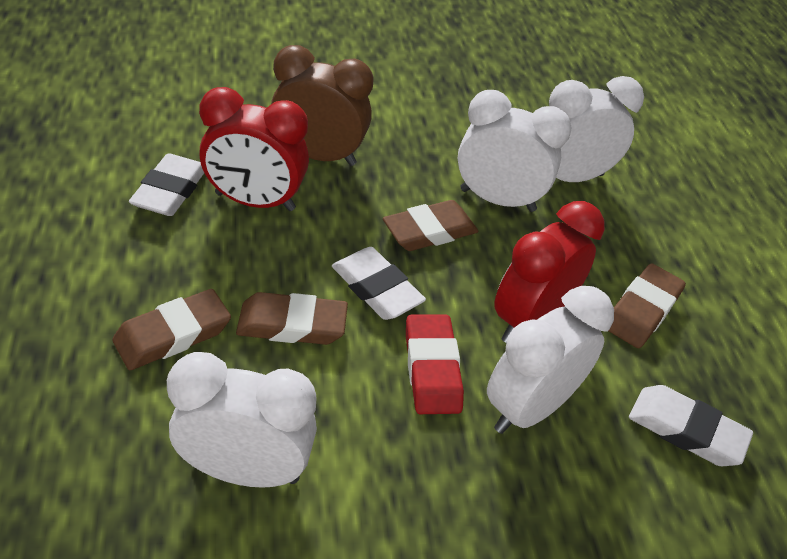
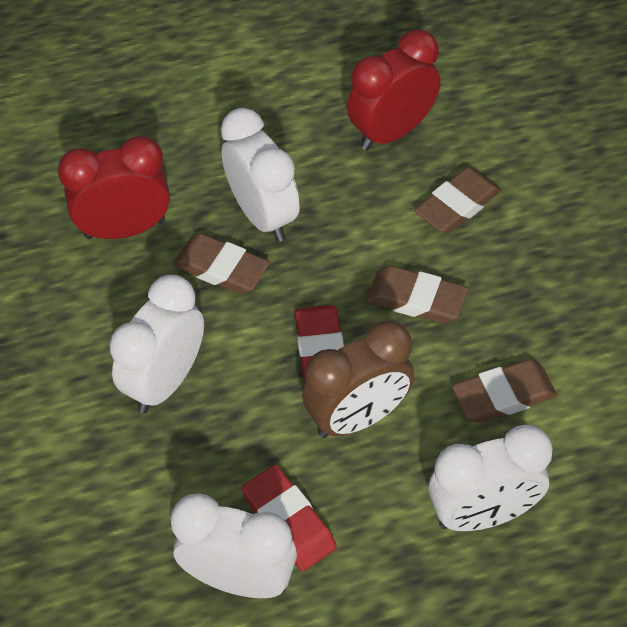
red eraser: [406,315,464,414] = 1 -> [241,465,337,571] [295,305,344,383] = 2
white eraser: [129,153,204,216] [332,247,426,320] [629,385,753,466] = 3 -> none = 0

